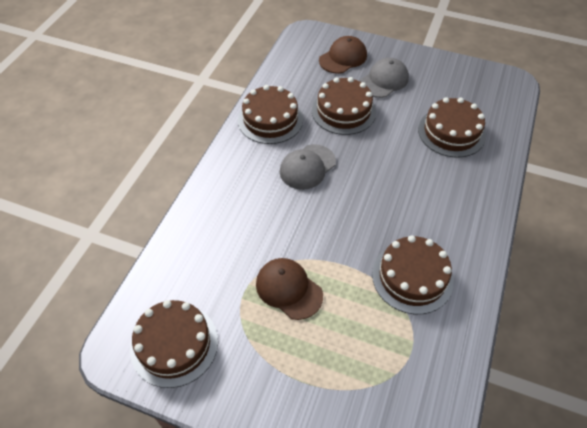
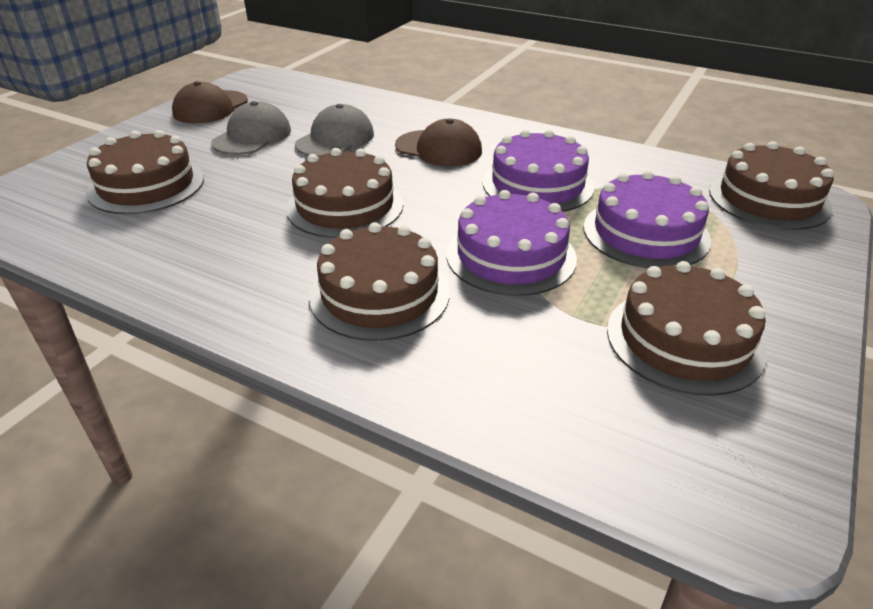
purple cake: none = 0 -> [447,190,577,296] [483,130,594,212] [583,170,711,269] = 3

